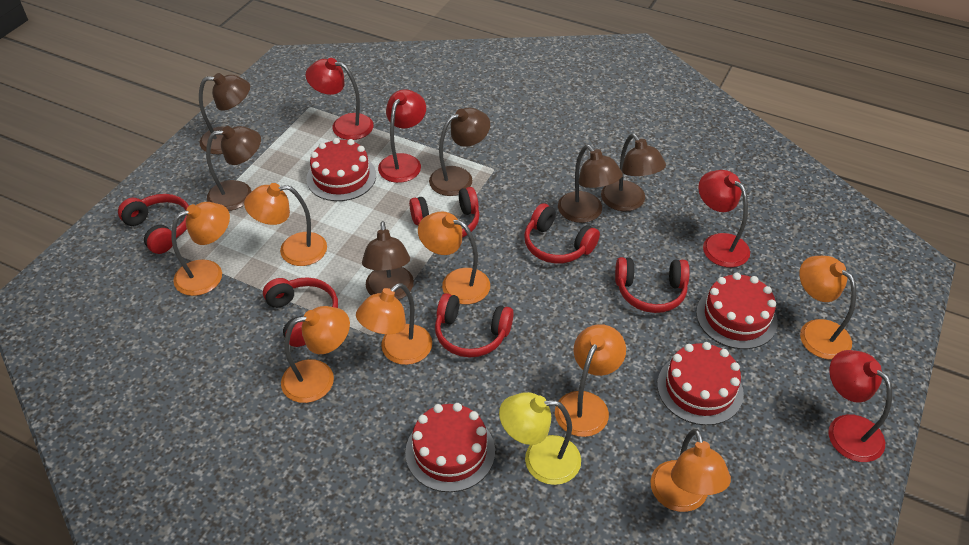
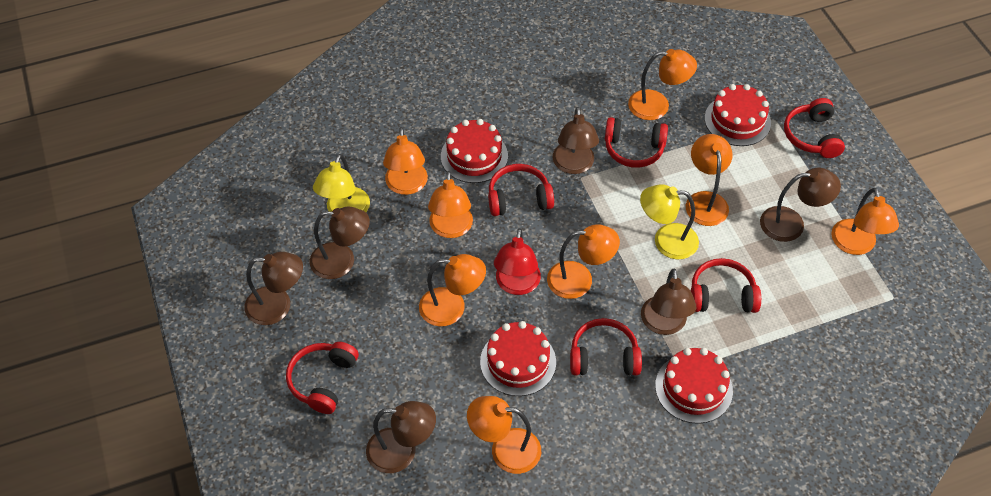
red lamp: [306,58,374,140] [378,89,426,183] [698,170,750,267] [828,350,892,462] = 4 -> [494,228,541,295] = 1
yellow lamp: [499,392,581,485] = 1 -> [313,154,370,212] [640,184,699,259] = 2

